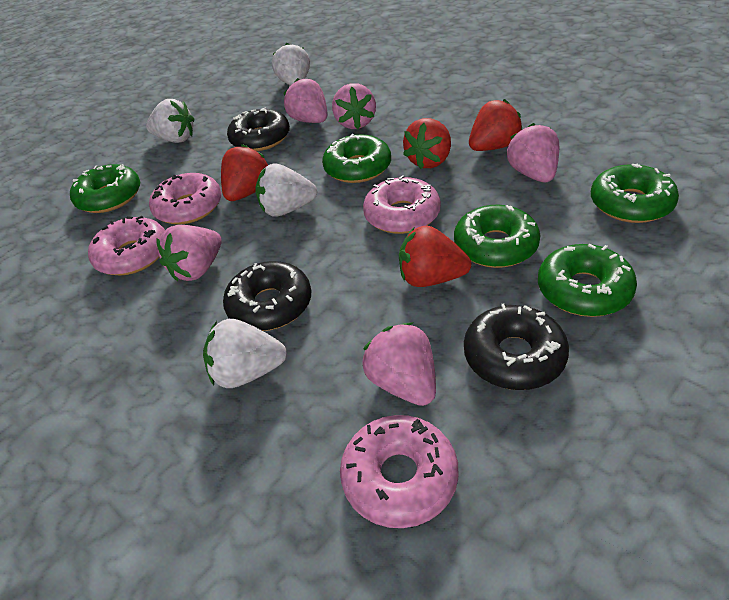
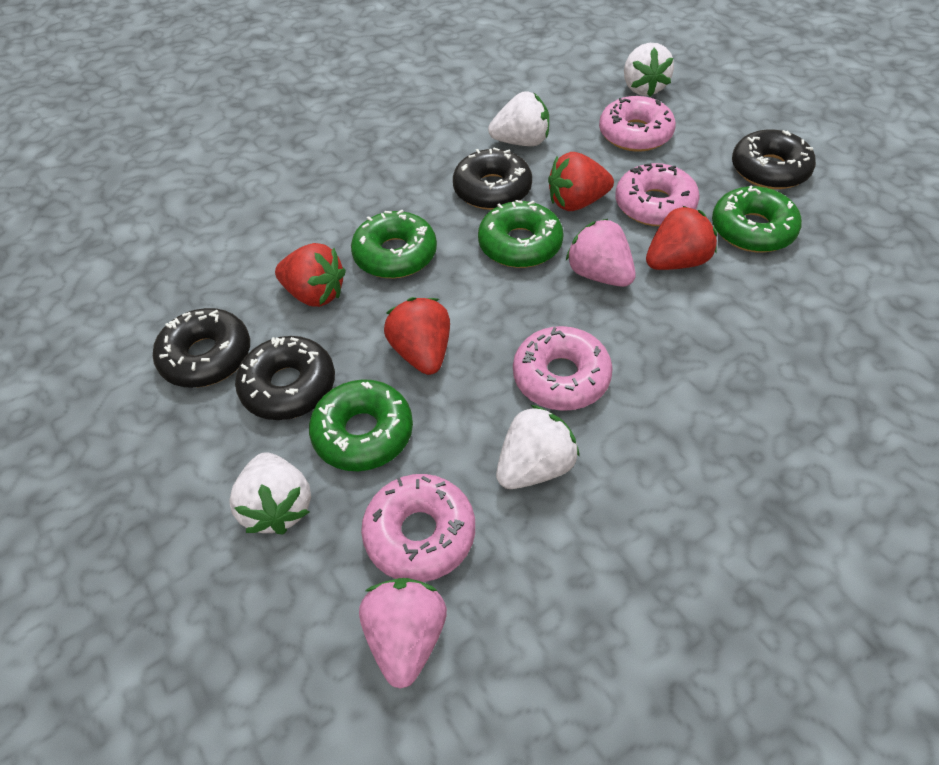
black donut: [223,261,311,331] [227,107,290,151] [464,303,569,390] = 3 -> [153,308,250,388] [235,336,335,420] [453,148,532,210] [732,129,816,189] = 4
green donut: [70,164,140,213] [322,134,391,183] [454,205,540,268] [538,244,637,317] [591,163,679,223] = 5 -> [309,379,413,471] [351,210,437,278] [478,200,564,268] [712,185,802,252] = 4
pink strawberry: [156,225,222,282] [284,78,327,123] [332,83,376,129] [362,322,436,406] [507,123,559,182] = 5 -> [359,578,447,689] [566,219,636,287] = 2

